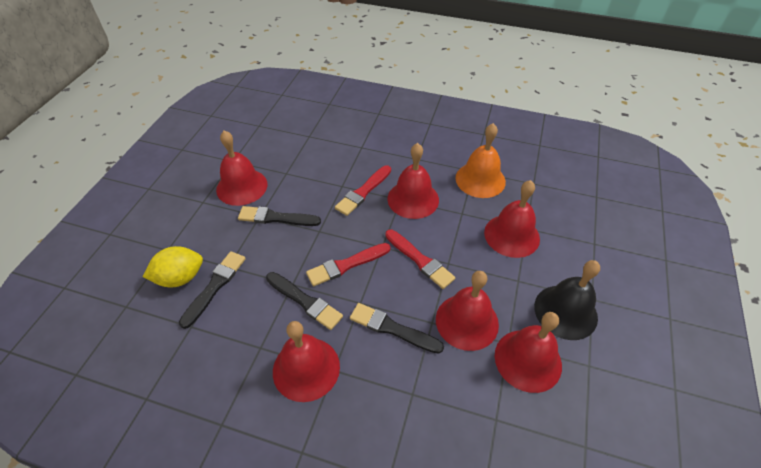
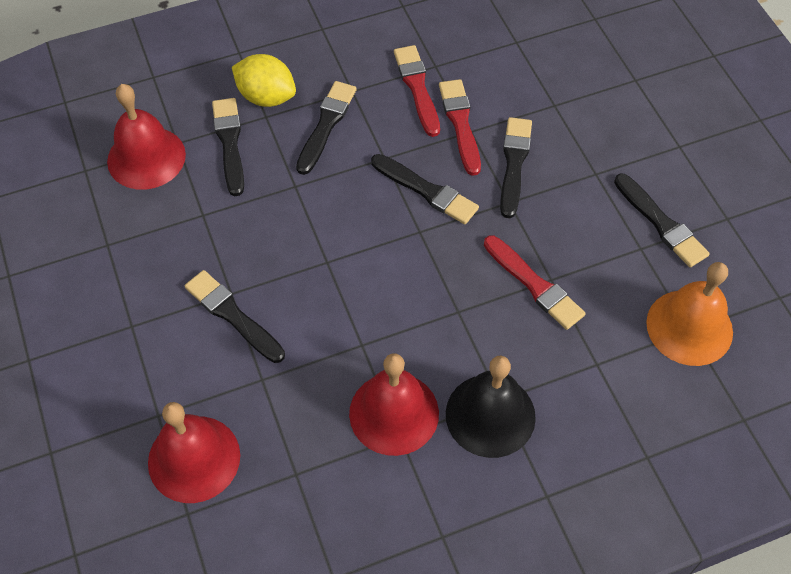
black brush: [179,251,246,329] [238,206,321,226] [266,272,343,330] [350,303,444,354] = 4 -> [185,270,285,363] [212,98,244,196] [296,81,356,175] [371,154,479,224] [500,117,532,218] [614,174,709,267] = 6
red bell: [216,130,267,206] [273,321,340,402] [387,143,439,219] [436,271,499,351] [484,180,540,258] [495,312,562,393] = 6 -> [107,84,186,190] [148,402,240,503] [349,353,439,456] = 3

